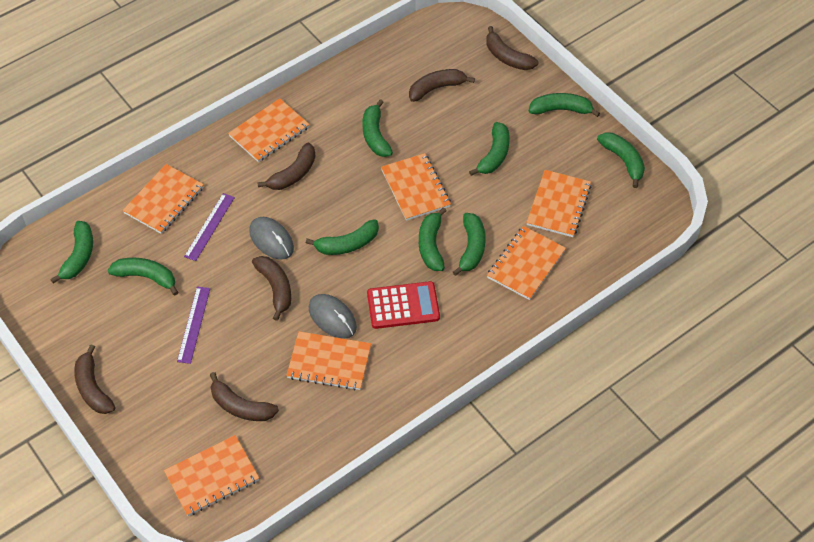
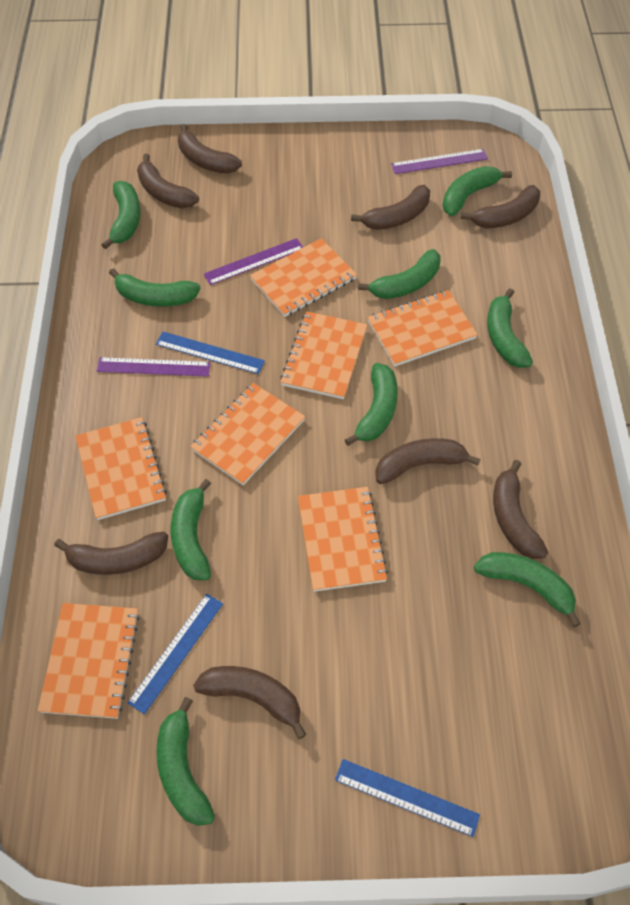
blue ruler: none = 0 -> [127,594,223,714] [156,332,265,374] [335,759,480,837] = 3
brown banana: [74,345,115,414] [210,372,279,421] [252,256,291,321] [257,143,315,190] [409,69,475,102] [486,26,538,70] = 6 -> [54,532,168,575] [137,154,199,208] [178,124,242,174] [193,666,306,739] [351,185,430,230] [375,438,480,484] [461,185,540,229] [493,460,548,559] = 8
grey mouse: [249,217,294,260] [309,294,357,339] = 2 -> none = 0
purple ruler: [177,287,210,364] [184,193,235,261] = 2 -> [97,357,211,377] [203,238,303,285] [391,149,488,174] = 3
red calculator: [367,281,440,329] = 1 -> none = 0

